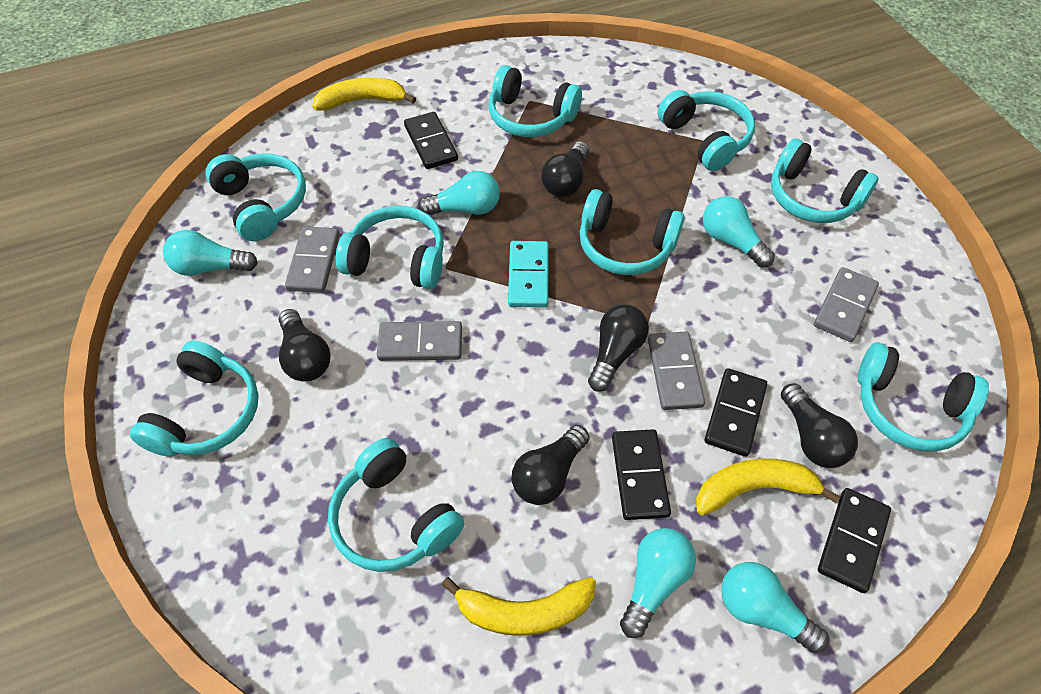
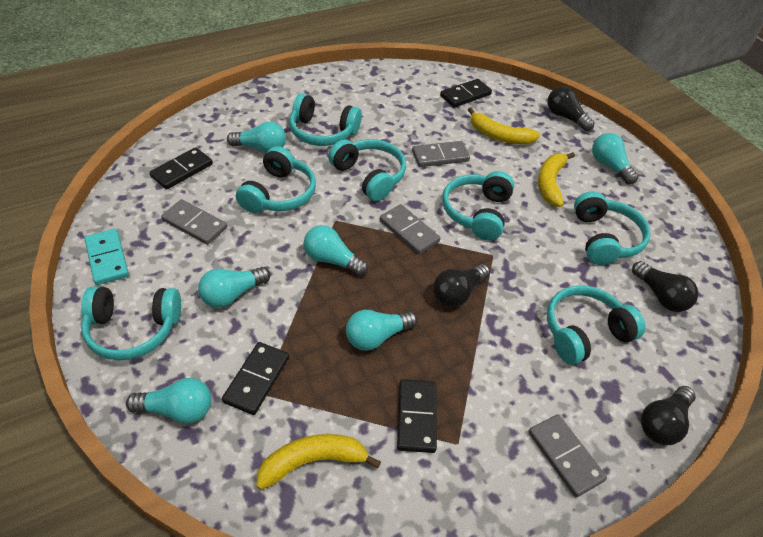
black light bulb: [278,309,331,382] [512,425,590,505] [541,141,589,197] [588,304,649,392] [781,383,858,468] = 5 -> [433,264,490,307] [547,86,594,131] [632,261,698,312] [641,386,696,445] = 4
turquoise headphones: [130,341,259,457] [206,153,306,241] [328,438,464,572] [336,206,444,289] [489,65,582,137] [580,189,684,275] [658,90,755,171] [771,139,879,223] [858,342,989,452] = 9 -> [81,286,181,360] [236,146,316,213] [289,93,362,146] [328,139,406,201] [442,171,514,241] [547,286,646,365] [574,191,651,265] = 7
turquoise light bulb: [163,230,258,276] [418,171,500,215] [620,528,696,638] [703,196,775,268] [721,562,829,653] = 5 -> [126,378,211,424] [198,267,270,308] [227,122,286,153] [304,225,368,276] [346,310,418,351] [592,133,638,184] = 6

